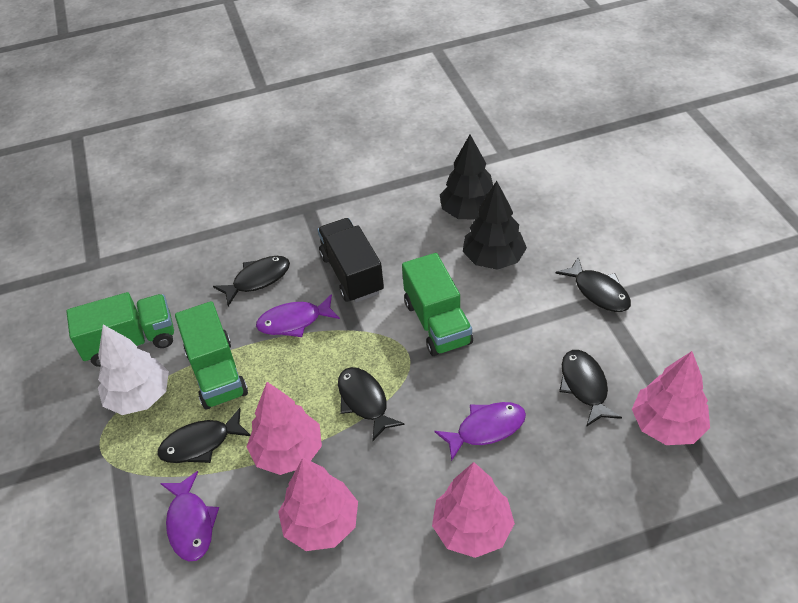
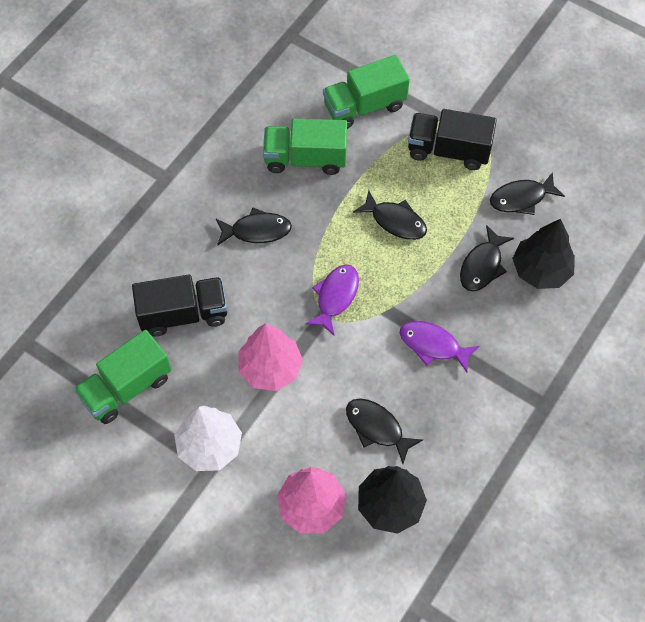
black truck: [317,218,384,303] = 1 -> [132,274,227,336] [408,109,497,170] = 2
pink tree: [247,382,322,475] [278,458,358,551] [432,462,515,558] [632,351,710,445] = 4 -> [238,323,303,391] [277,467,346,533] = 2
purple fish: [160,471,219,561] [256,294,340,337] [434,402,526,461] = 3 -> [305,264,359,335] [400,321,479,372] = 2

